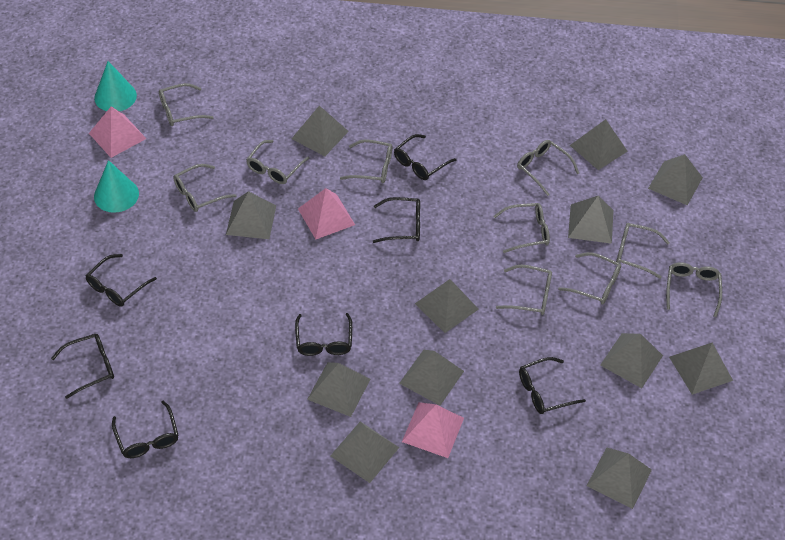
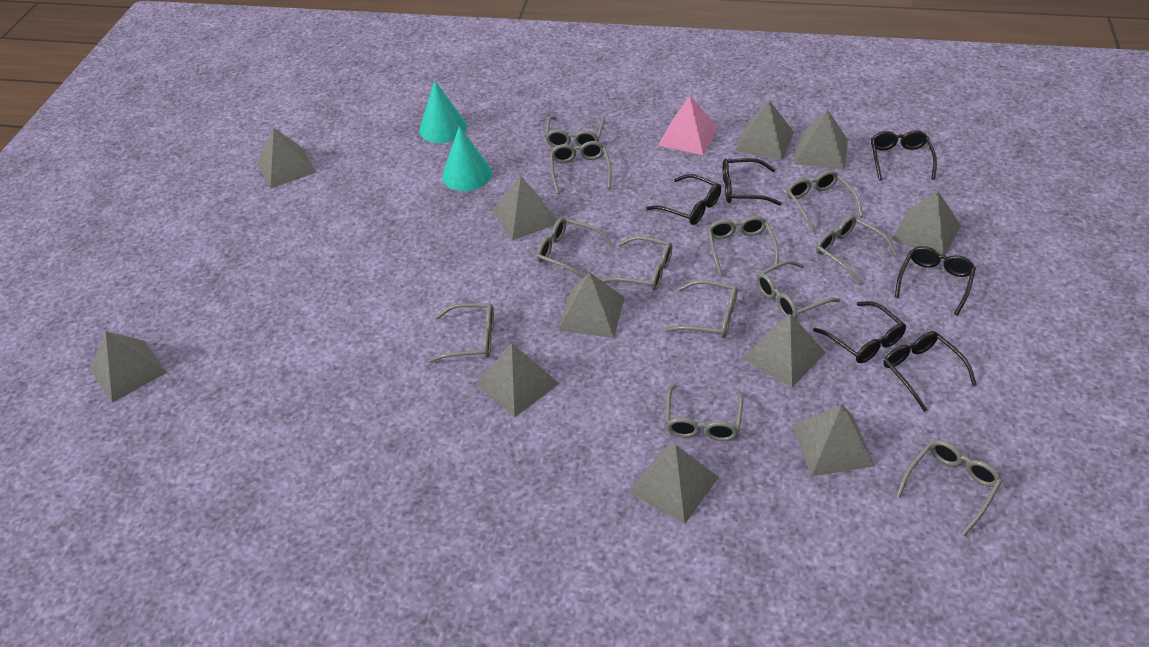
black glasses: [51,334,114,399] [86,254,157,307] [112,401,178,458] [295,313,352,356] [373,197,420,243] [394,134,457,180] [519,357,586,414] = 7 -> [646,174,721,225] [723,158,782,206] [813,301,906,363] [871,130,937,181] [883,331,977,412] [895,246,976,316] = 6
grey glasses: [159,83,214,126] [173,164,236,212] [246,140,310,184] [340,139,392,183] [494,203,550,253] [496,265,552,315] [517,140,579,196] [558,252,621,305] [616,223,670,279] [666,262,722,317] = 10 -> [428,303,494,363] [537,218,613,278] [545,116,605,147] [550,141,612,194] [600,236,672,291] [664,280,738,338] [665,384,743,441] [707,216,779,276] [756,260,841,319] [786,171,863,232] [816,216,898,285] [896,440,1002,536] = 12
grey pyramid: [226,191,276,239] [291,106,349,156] [307,362,371,417] [330,421,399,483] [399,350,464,406] [415,279,479,333] [568,196,614,244] [570,119,628,170] [587,447,652,509] [600,333,663,388] [648,154,703,205] [669,343,733,395] = 12 -> [90,331,167,403] [257,128,317,189] [476,343,560,417] [492,176,557,241] [558,272,625,338] [629,445,719,524] [735,100,794,160] [742,314,826,387] [792,404,875,476] [795,110,848,170] [891,190,961,255] = 11
pink pyramid: [89,106,147,158] [298,188,355,239] [402,402,464,458] = 3 -> [658,96,718,155] = 1

